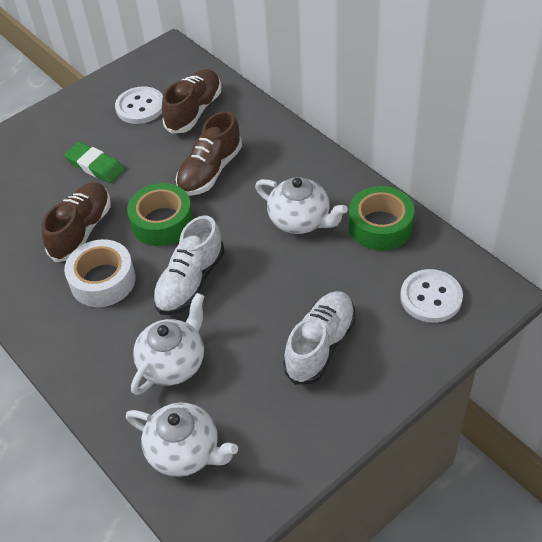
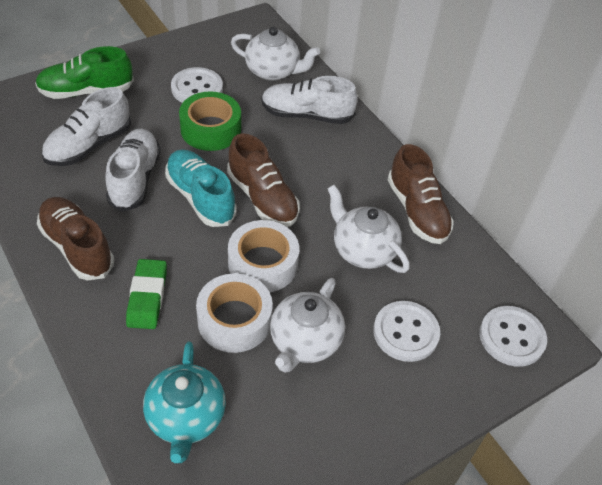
green shoe: none = 0 -> [35,46,134,99] = 1
green tape: [127,183,193,246] [349,186,415,251] = 2 -> [179,91,241,151] = 1
turquoise shoe: none = 0 -> [165,149,237,227] = 1
turquoise teapot: none = 0 -> [143,342,226,463] = 1
white button: [115,86,163,124] [400,269,463,323] = 2 -> [171,67,223,103] [373,301,440,362] [479,306,547,367] = 3
white shoe: [153,215,224,315] [283,291,356,385] = 2 -> [41,87,131,166] [105,129,161,212] [261,76,358,124] = 3
white tape: [64,239,136,307] = 1 -> [196,273,273,353] [228,220,299,292] = 2

